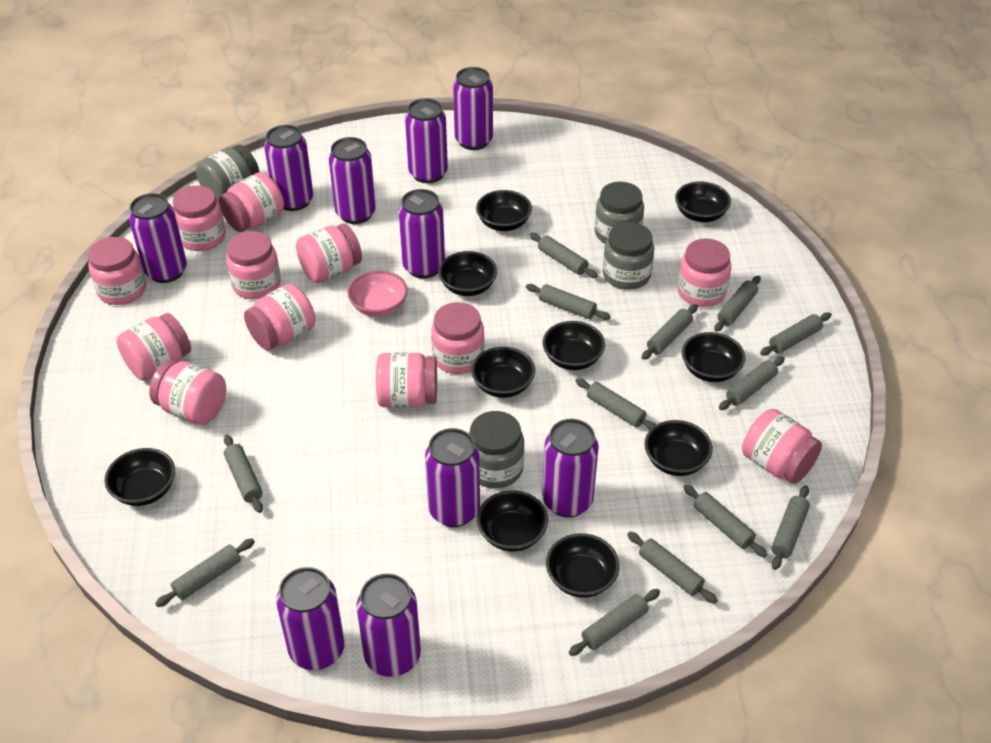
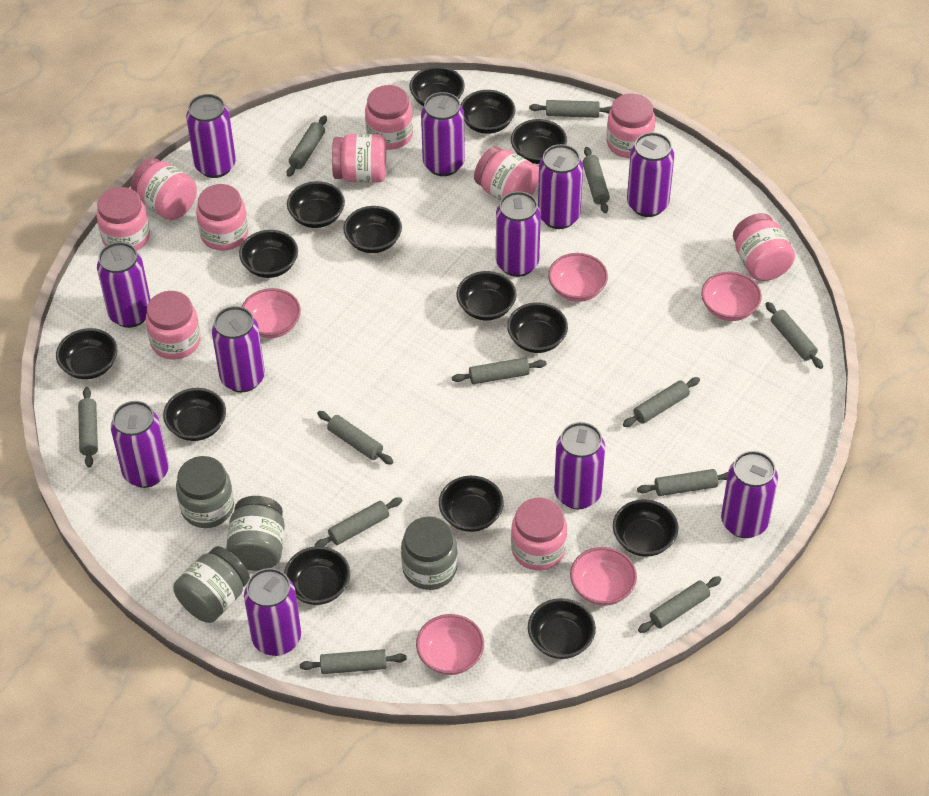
black bowl: [104,448,175,506] [438,251,497,296] [471,347,535,398] [476,190,532,231] [477,490,548,551] [542,321,605,370] [546,533,620,598] [644,420,713,476] [675,181,731,222] [682,332,745,382] = 10 -> [56,328,117,380] [163,388,226,441] [239,230,298,278] [284,546,350,605] [287,181,345,228] [343,206,402,253] [409,66,465,106] [439,476,504,532] [456,271,517,321] [461,90,515,134] [507,303,568,353] [511,119,567,164] [528,598,596,659] [613,499,678,557] = 14
grey rolling pin: [155,538,255,607] [224,435,263,513] [526,284,611,320] [530,233,598,278] [569,589,660,656] [576,378,656,430] [627,532,718,604] [642,304,698,360] [683,485,767,558] [714,276,761,332] [719,356,785,410] [760,312,831,355] [771,486,810,570] = 13 -> [78,387,98,468] [287,115,327,177] [300,649,407,674] [314,497,403,547] [317,411,393,465] [452,358,547,384] [529,100,612,118] [582,147,610,213] [623,377,700,427] [637,469,728,496] [638,576,722,633] [766,302,823,369] = 12
pink bowl: [347,271,408,317] = 1 -> [242,288,301,338] [416,614,484,675] [548,253,608,302] [570,547,637,606] [701,271,762,321] = 5
pink jar: [88,237,146,305] [116,313,191,381] [149,360,226,425] [173,186,226,251] [219,172,284,232] [226,231,281,299] [244,284,316,350] [296,223,362,283] [376,353,437,408] [431,302,485,374] [677,239,731,307] [742,409,822,484] = 12 -> [97,187,150,251] [131,158,197,220] [146,291,201,359] [196,184,248,251] [332,134,386,183] [365,85,413,150] [474,146,539,201] [511,497,567,571] [607,93,655,158] [733,213,795,281] = 10
purple can: [129,193,187,283] [264,125,313,211] [276,567,345,670] [329,137,376,224] [357,573,421,677] [399,189,445,279] [405,98,448,183] [425,428,480,527] [453,67,493,150] [542,419,599,517] = 10 -> [97,242,150,328] [111,401,169,488] [186,94,236,178] [212,306,265,392] [244,568,301,656] [421,92,465,176] [496,191,541,277] [538,144,583,229] [554,422,605,509] [627,132,674,217] [721,451,778,538] = 11

